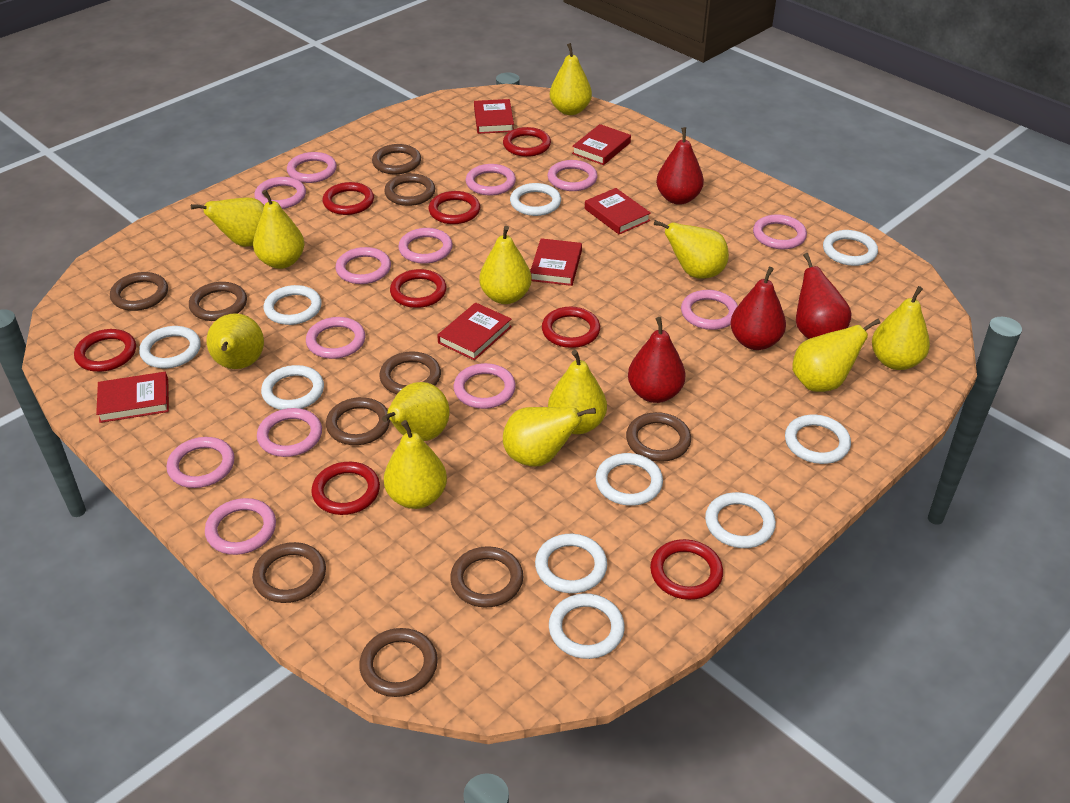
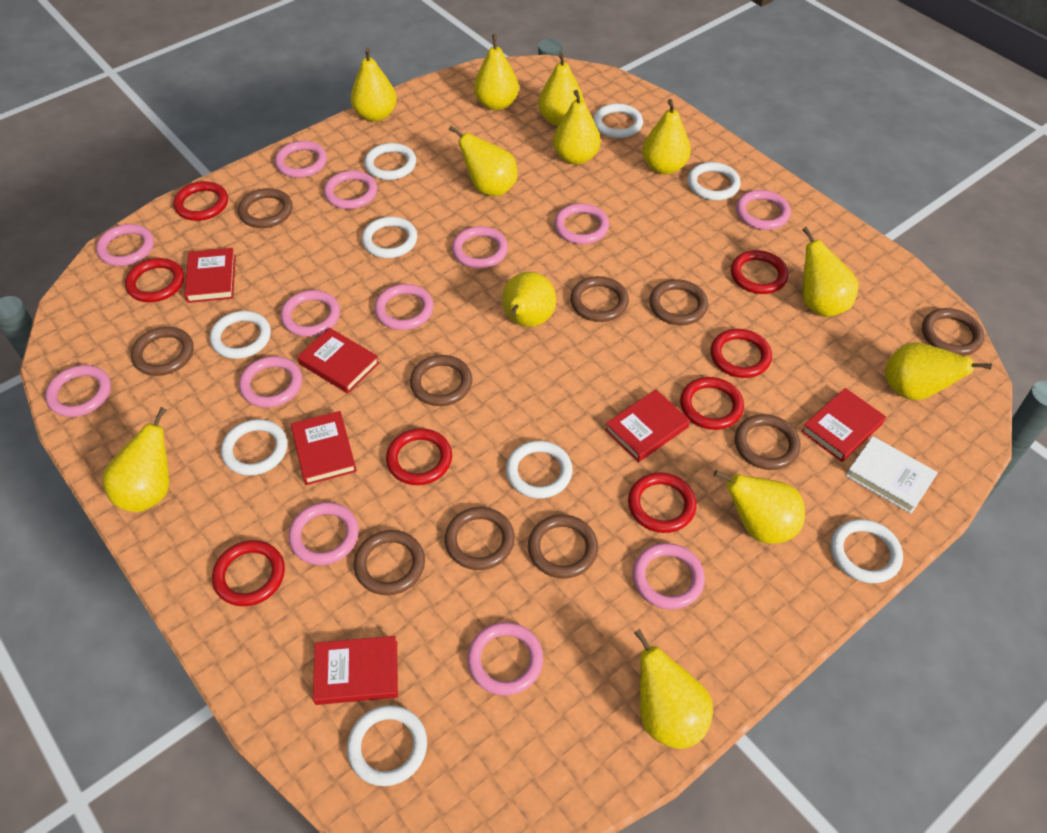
red pear: [628,317,686,403] [656,127,704,205] [730,267,786,350] [796,253,852,339] = 4 -> none = 0
white book: none = 0 -> [846,436,938,514] = 1
white ring: [139,326,201,368] [261,365,324,410] [264,285,322,325] [510,183,561,216] [535,534,607,593] [549,593,625,659] [596,453,663,506] [705,492,776,548] [785,415,851,464] [823,230,878,266] = 10 -> [210,311,271,359] [221,419,287,476] [347,705,427,786] [362,217,417,258] [364,143,416,180] [506,441,573,499] [593,103,643,138] [688,162,741,200] [831,519,903,583] = 9

